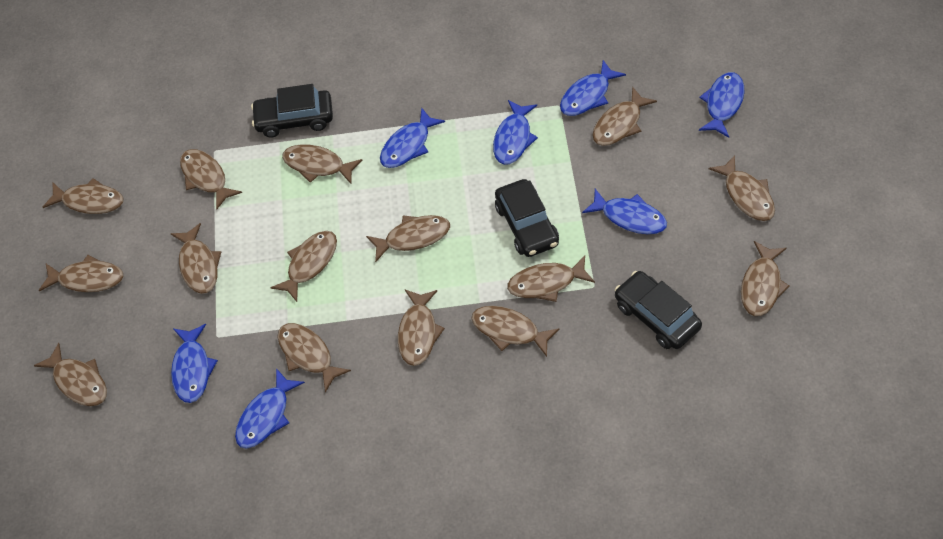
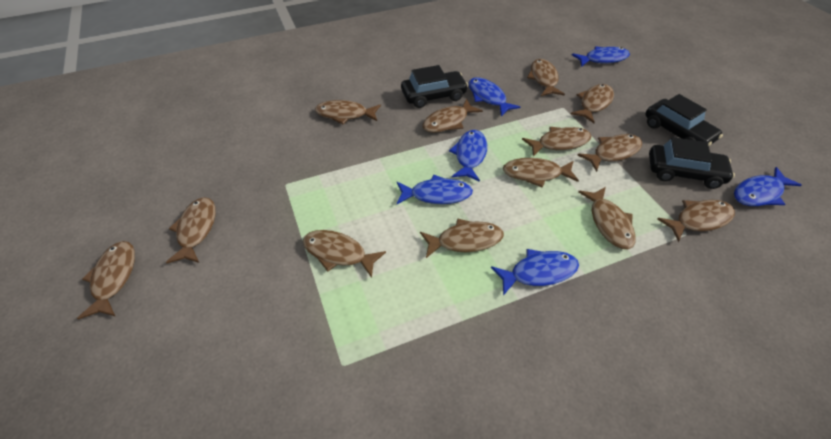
blue fish: [171,324,218,403] [235,368,305,449] [380,107,445,168] [493,100,538,165] [560,60,626,116] [582,189,667,234] [699,72,744,138] = 7 -> [397,175,473,204] [449,130,487,182] [468,77,520,116] [491,249,579,296] [572,46,630,67] [734,167,802,206] = 6
brown fish: [34,343,107,406] [39,255,124,292] [43,178,123,214] [171,223,221,294] [180,149,242,209] [271,231,337,302] [277,323,351,393] [282,144,362,184] [366,215,450,262] [398,290,445,366] [471,306,559,357] [507,256,595,302] [593,87,657,146] [708,155,775,221] [741,241,790,316] = 15 -> [77,241,135,320] [166,197,216,264] [303,230,386,278] [315,100,381,124] [420,218,504,258] [422,99,483,133] [503,158,579,188] [522,127,592,157] [527,59,565,96] [571,84,614,123] [578,134,642,172] [578,187,635,249] [657,200,735,242] = 13

